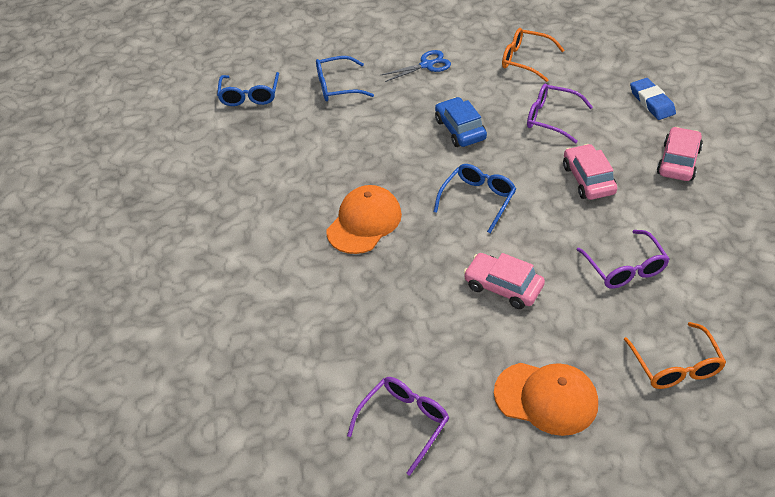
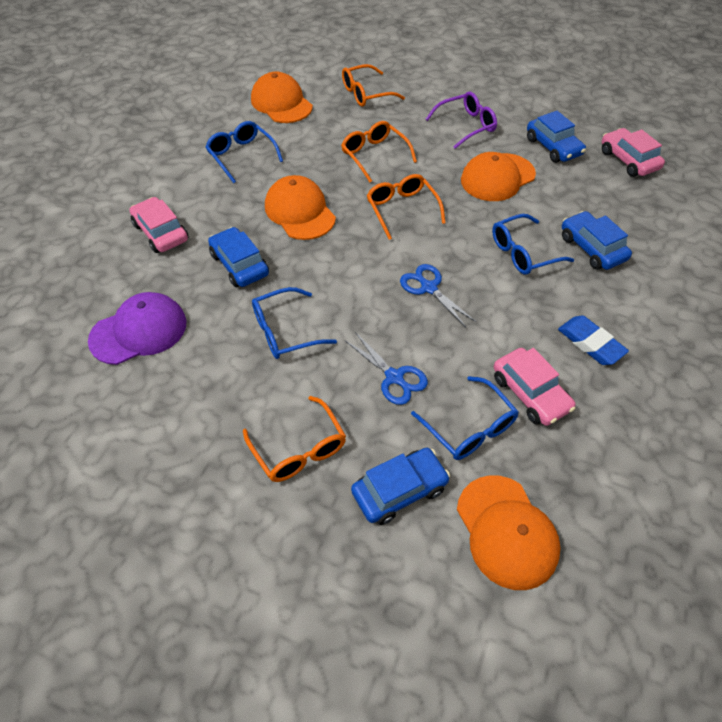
blue car: [435,97,487,147] = 1 -> [208,227,269,287] [351,448,450,525] [527,111,586,163] [562,211,632,270] = 4
blue glasses: [217,72,279,106] [316,56,374,101] [434,164,516,233] = 3 -> [205,121,283,183] [252,287,337,359] [411,376,519,460] [492,214,574,275] = 4
blue scissors: [381,50,451,82] = 1 -> [345,332,428,405] [400,264,476,327] = 2
orange cap: [326,185,402,254] [494,363,598,436] = 2 -> [251,72,313,123] [265,175,336,240] [457,475,561,590] [461,152,536,201] = 4
orange glasses: [502,28,564,82] [624,322,726,389] = 2 -> [243,396,346,482] [341,121,417,182] [342,64,405,107] [367,174,446,240] = 4
purple cap: none = 0 -> [88,292,186,365] = 1
purple glasses: [347,377,449,476] [527,83,593,143] [577,230,669,289] = 3 -> [426,92,497,149] = 1

